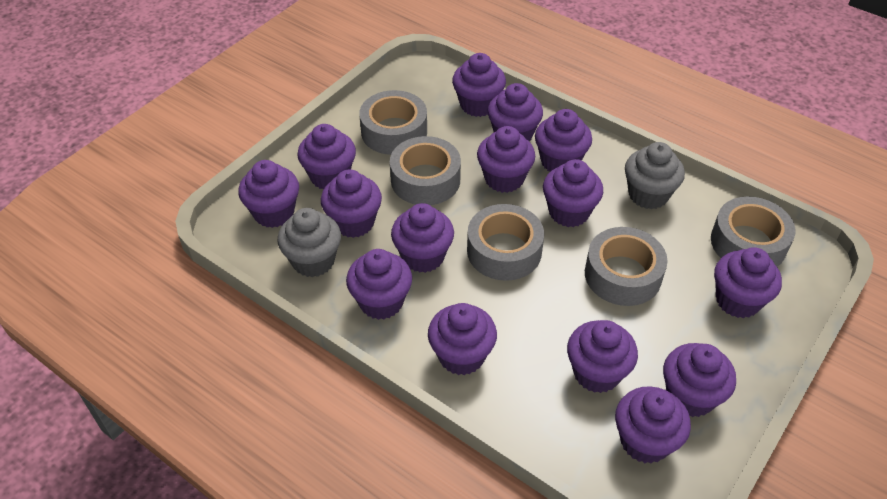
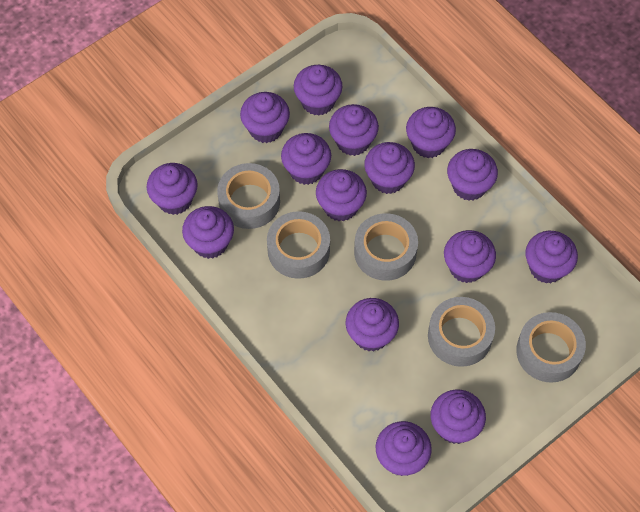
grey cupcake: [278,208,341,277] [625,142,685,209] = 2 -> none = 0

